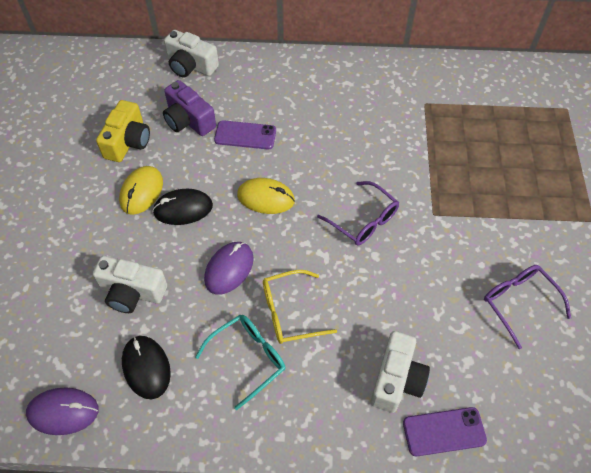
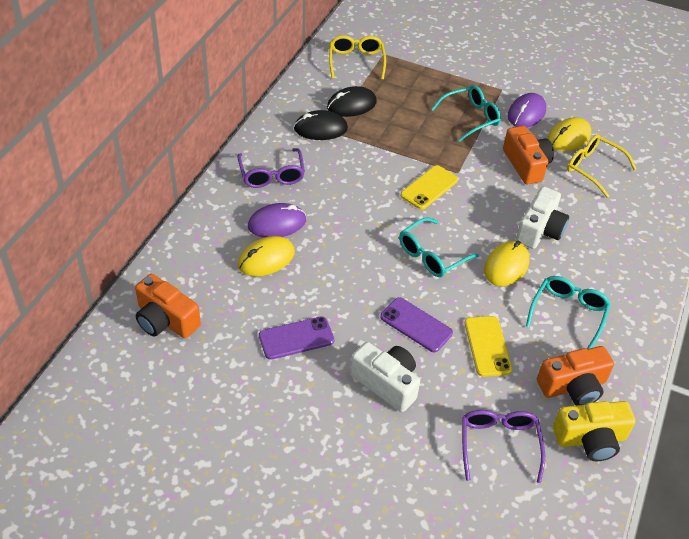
orange camera: none = 0 -> [135,274,201,338] [503,126,554,184] [537,346,614,406] = 3
purple camera: [163,80,216,136] = 1 -> none = 0
turquoise glasses: [195,315,286,410] = 1 -> [399,217,479,277] [431,85,501,142] [526,276,611,349] = 3
white camera: [93,256,167,313] [164,30,219,77] [371,331,430,413] = 3 -> [350,342,420,412] [516,186,569,249] = 2
yellow glasses: [263,270,337,344] = 1 -> [329,35,386,80] [567,134,636,198] = 2
yellow mouse: [119,166,163,215] [237,178,295,214] = 2 -> [238,236,295,276] [484,241,529,286] [547,117,591,151] = 3
yellow phone: none = 0 -> [400,165,458,210] [465,316,512,377] = 2

